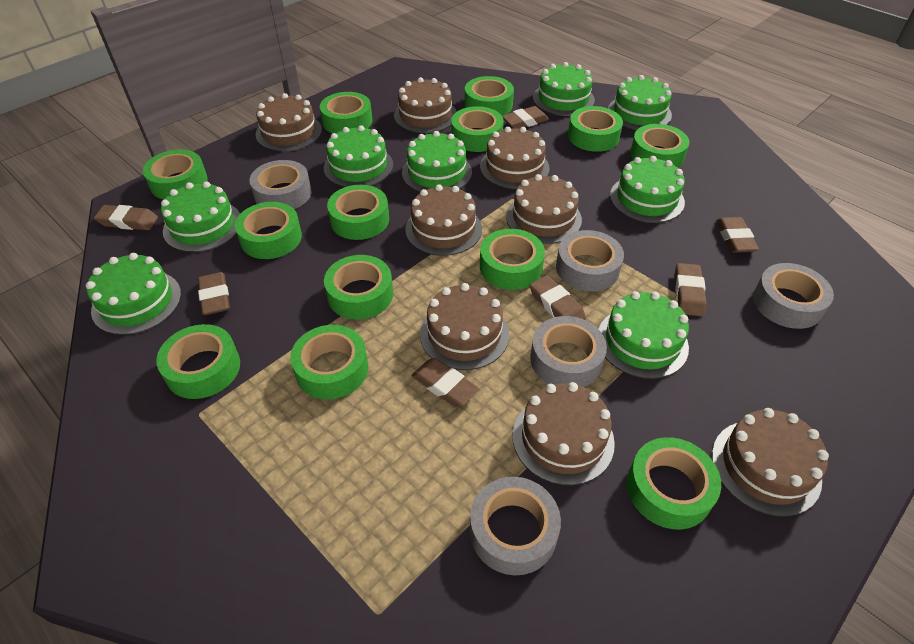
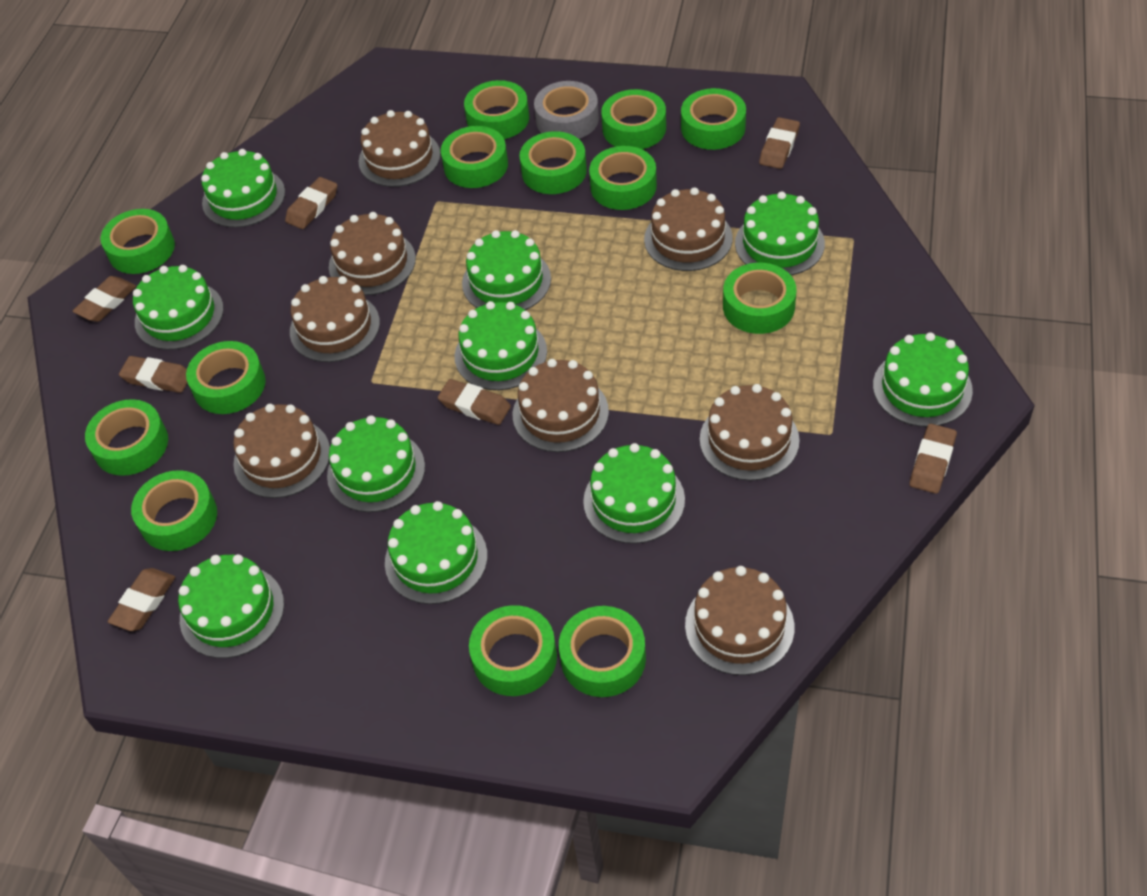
green cake: [86,253,181,335] [161,181,240,252] [324,125,393,187] [402,131,472,192] [533,62,595,116] [599,291,689,379] [608,75,672,130] [610,156,685,223] = 8 -> [133,265,224,350] [178,554,284,658] [201,149,285,228] [327,415,425,512] [385,501,488,604] [455,301,547,390] [462,230,551,310] [583,443,685,544] [735,191,825,275] [873,332,973,427] = 10
grey tape: [249,160,312,209] [470,477,561,575] [530,316,607,387] [556,230,624,292] [753,263,834,329] = 5 -> [534,81,599,139] = 1

